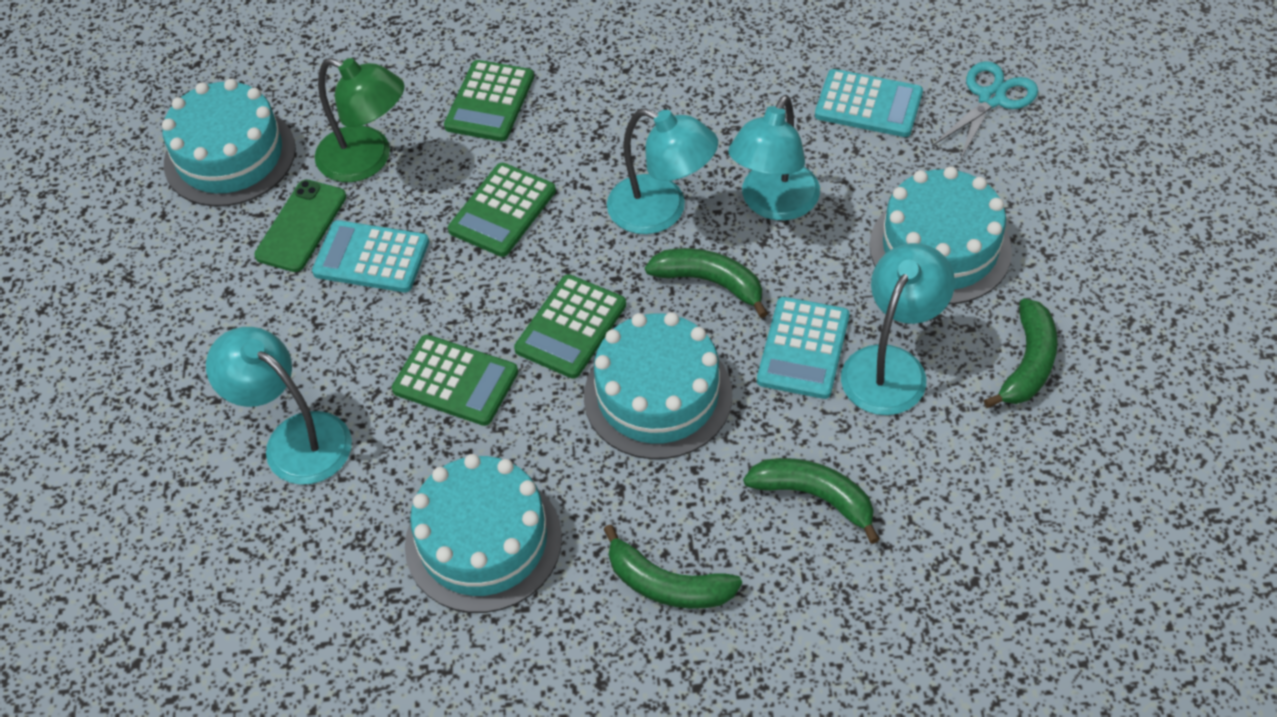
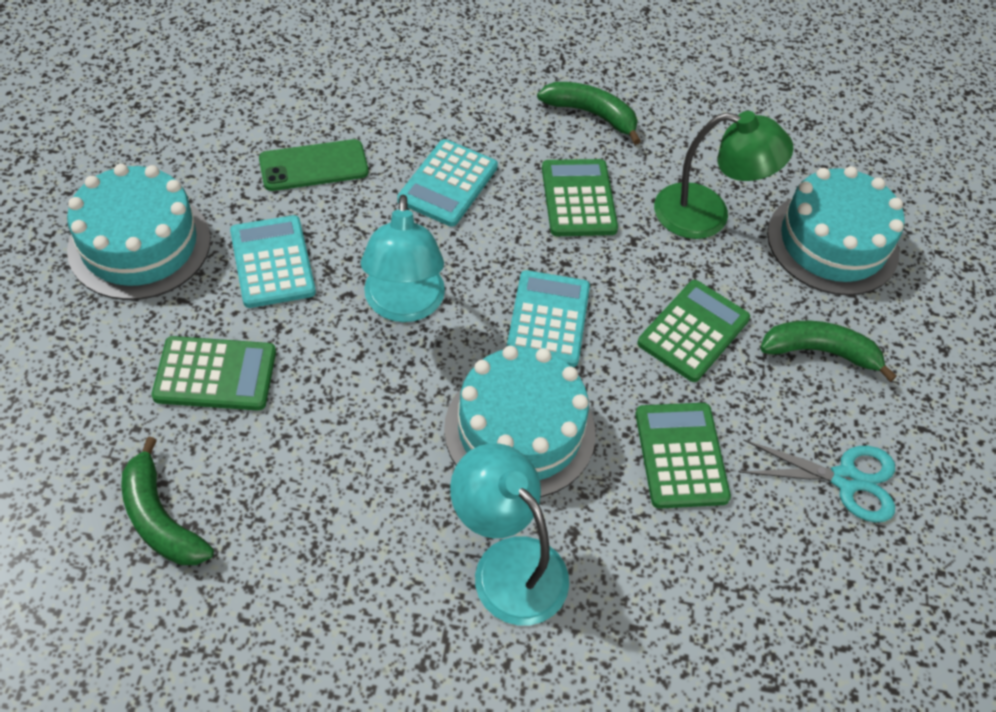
green banana: [603,524,742,609] [645,248,768,318] [743,458,880,544] [984,298,1058,408] = 4 -> [121,436,214,565] [537,82,641,145] [760,321,897,382] = 3
turquoise cake: [162,79,296,207] [405,454,562,613] [584,312,732,459] [869,166,1012,304] = 4 -> [67,164,211,300] [444,346,596,497] [767,166,905,296] = 3
turquoise lamp: [206,327,352,485] [607,108,718,234] [728,95,820,220] [841,243,955,415] = 4 -> [361,194,445,322] [450,443,569,625] = 2

